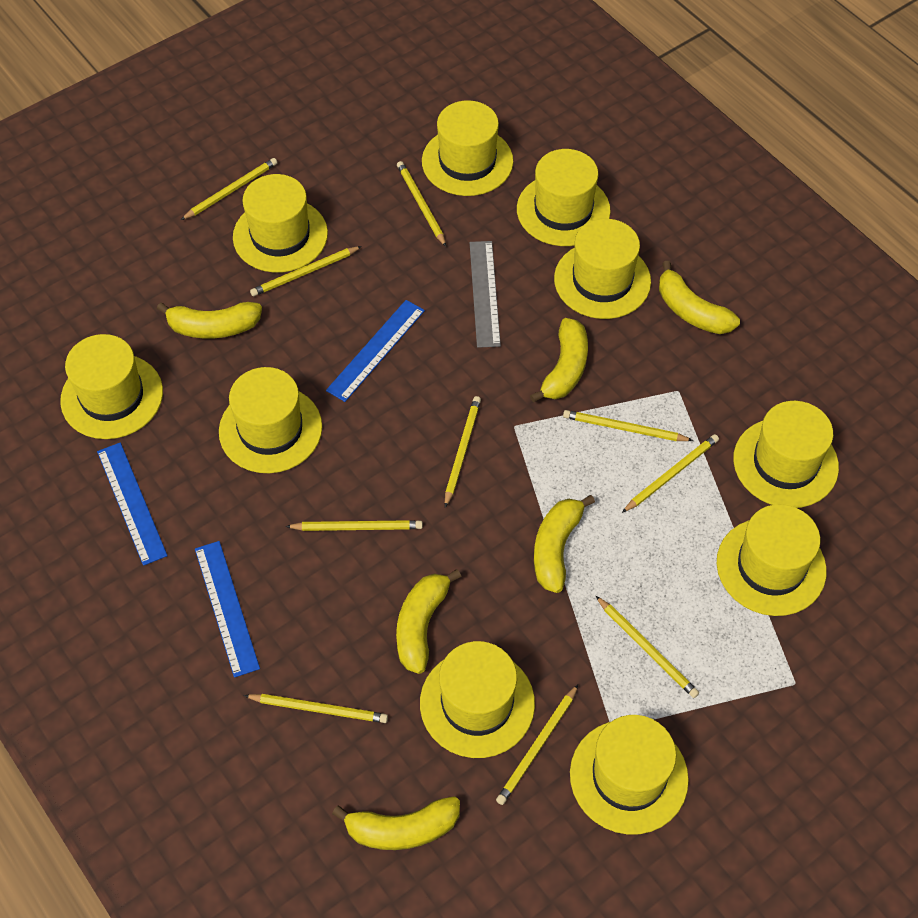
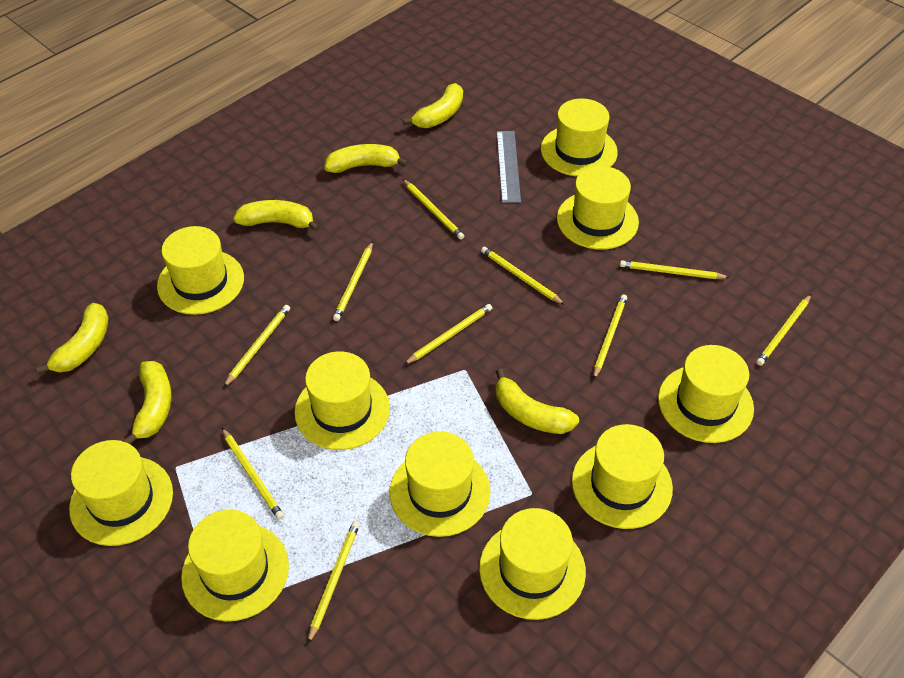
blue ruler: [97,442,168,566] [195,541,260,678] [326,300,425,402] = 3 -> none = 0

